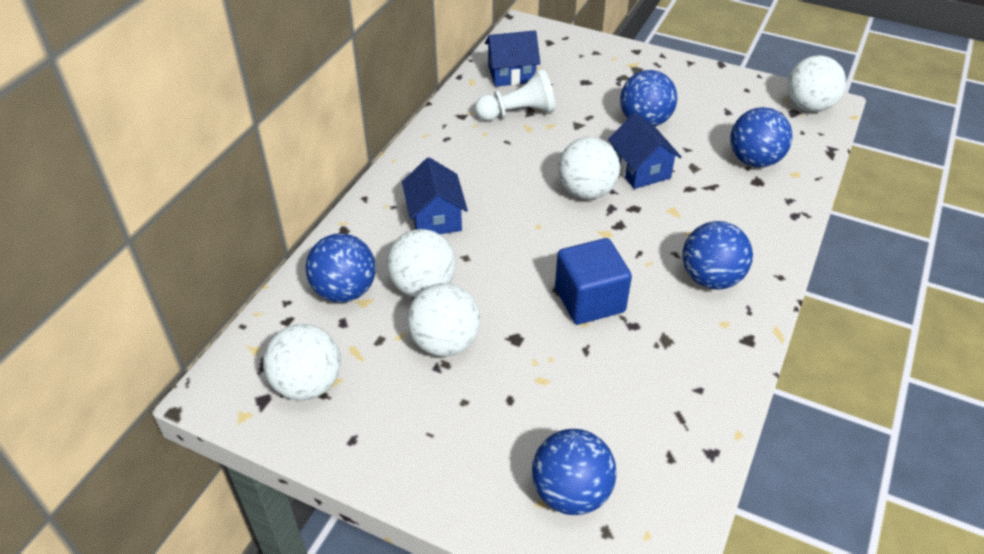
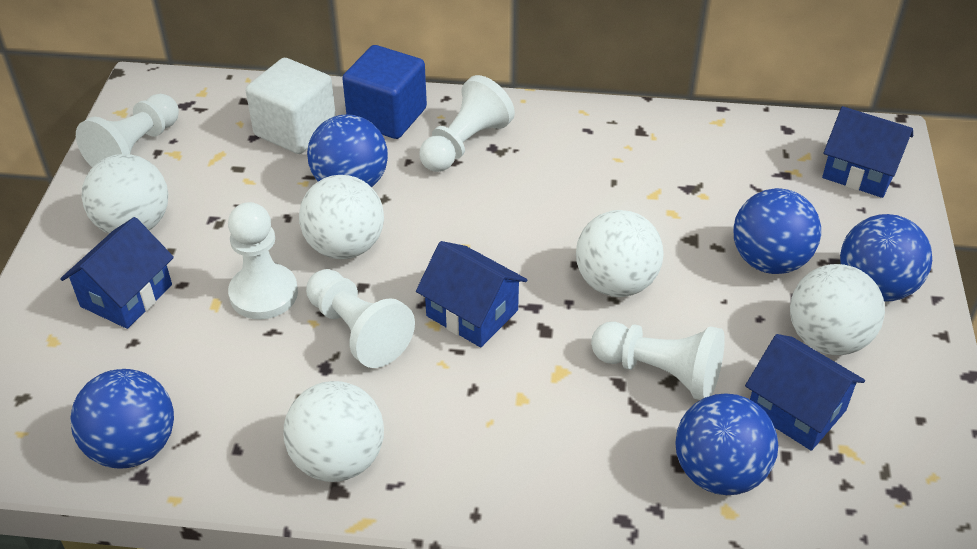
blue house: [402,157,468,234] [485,30,540,87] [608,112,682,189] = 3 -> [60,217,174,329] [416,241,527,347] [745,334,865,451] [822,106,913,198] = 4
white cube: none = 0 -> [246,58,336,154] = 1
white pawn: [475,68,555,121] = 1 -> [76,94,179,167] [228,202,298,319] [306,269,415,368] [419,75,515,172] [591,322,725,400] = 5

